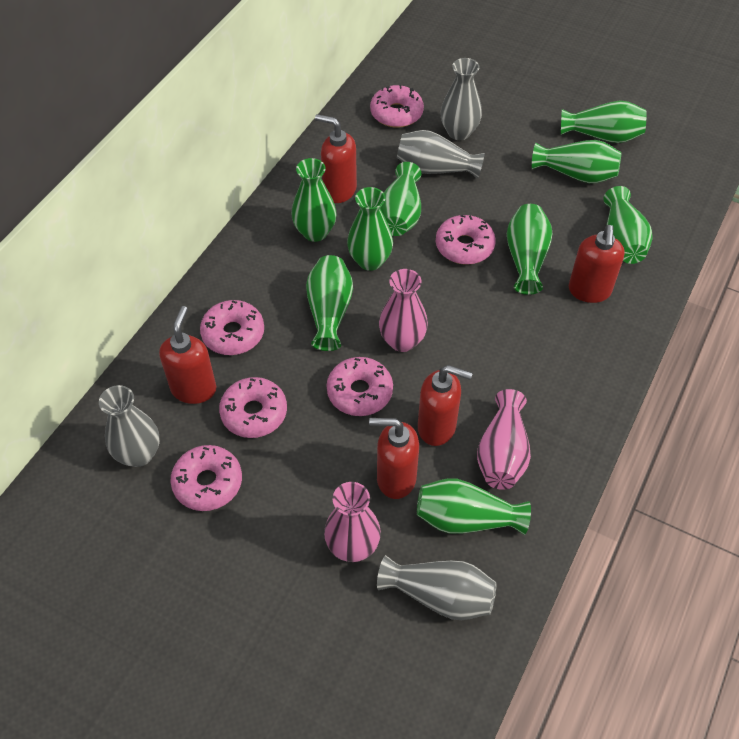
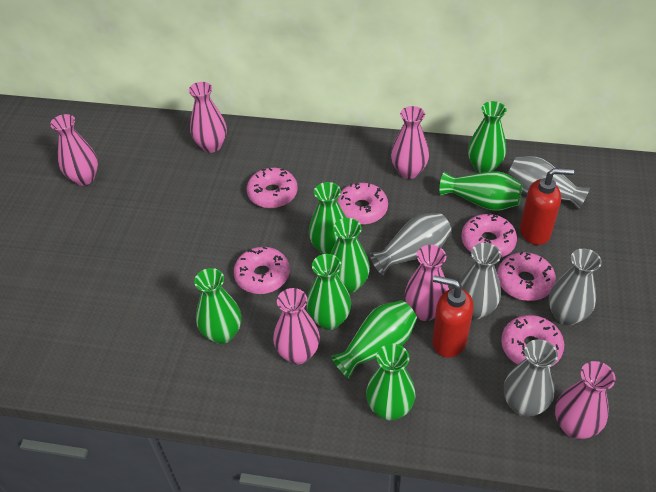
green vase: [292,158,336,242] [306,255,353,351] [347,187,393,271] [380,162,421,236] [417,478,531,535] [507,204,552,295] [532,140,621,183] [561,100,647,143] [603,186,652,264] = 9 -> [194,268,241,344] [306,254,351,330] [309,182,346,254] [330,218,370,293] [331,300,417,379] [366,344,416,421] [439,171,523,211] [468,101,507,173] = 8
grey vase: [99,385,160,467] [377,555,497,620] [397,130,485,179] [440,58,482,140] = 4 -> [370,213,452,275] [459,243,501,319] [504,339,558,417] [508,156,590,210] [549,248,602,326] = 5
pink vase: [324,482,381,562] [379,269,428,352] [477,389,531,490] = 3 -> [50,114,98,186] [189,82,227,153] [273,288,320,364] [391,106,429,179] [405,245,449,321] [555,361,616,439] = 6
red soap dispenser: [159,306,216,404] [315,114,357,203] [369,418,419,499] [418,365,473,446] [569,225,625,303] = 5 -> [432,275,473,358] [520,168,574,245] = 2

